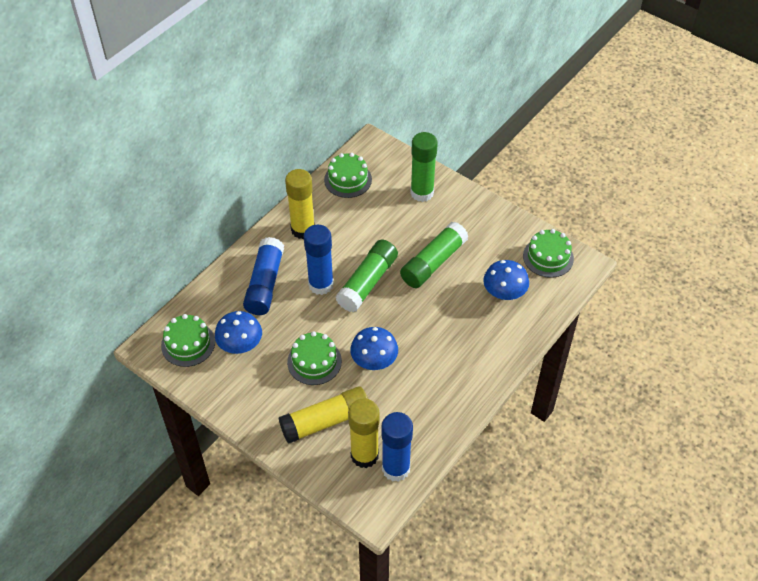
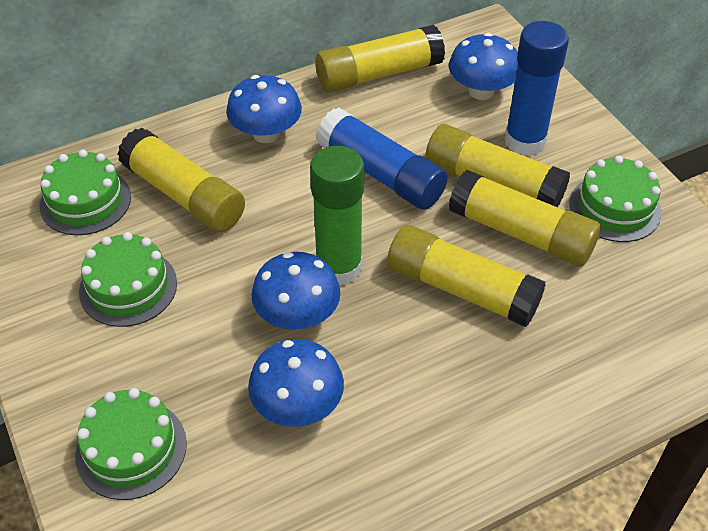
blue glue stick: [243,237,284,315] [304,225,334,295] [381,412,413,482] = 3 -> [316,108,448,210] [504,21,569,156] = 2
blue mushroom: [215,311,262,354] [350,327,398,370] [483,260,529,300] = 3 -> [226,75,302,143] [248,339,344,427] [251,252,340,330] [449,33,518,100] = 4
green glue stick: [336,240,398,312] [400,222,469,288] [410,132,438,202] = 3 -> [310,146,364,286] = 1
yellow glue stick: [278,386,368,444] [285,169,315,239] [348,398,380,468] = 3 -> [118,128,245,232] [315,25,445,93] [387,225,546,327] [425,124,570,207] [448,170,601,267] = 5

